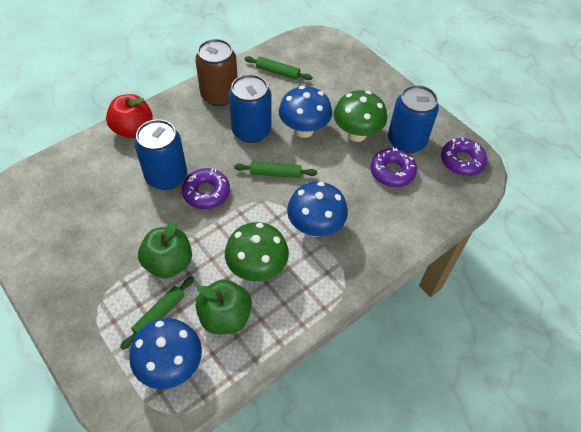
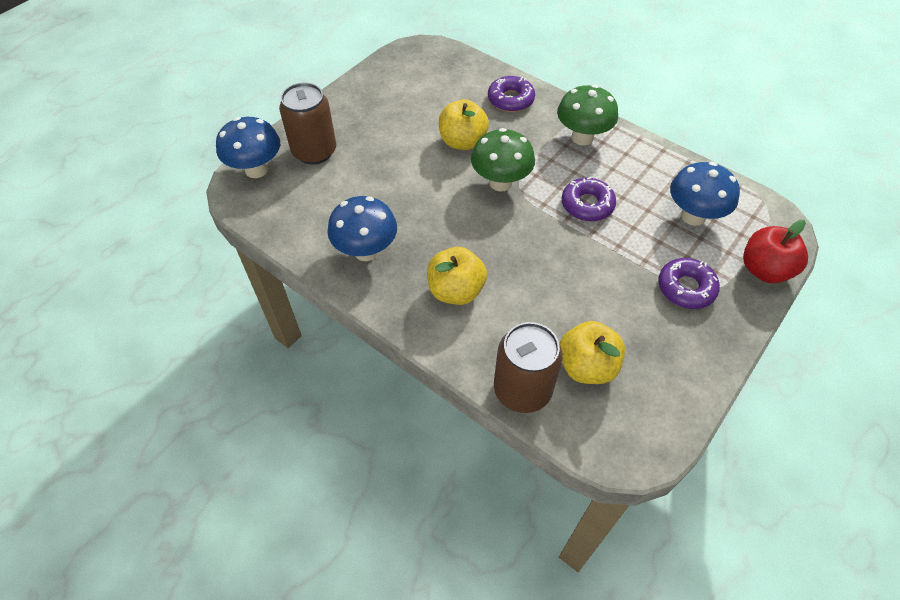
blue can: [134,119,187,190] [228,74,271,143] [388,85,439,153] = 3 -> none = 0
brown can: [195,39,238,106] = 1 -> [279,83,336,164] [494,322,563,413] = 2
green apple: [138,220,192,278] [195,279,252,334] = 2 -> none = 0
green rolling pin: [120,276,194,350] [234,162,317,178] [245,56,312,80] = 3 -> none = 0
yellow apple: none = 0 -> [427,247,487,305] [439,99,489,150] [559,321,625,384] = 3

